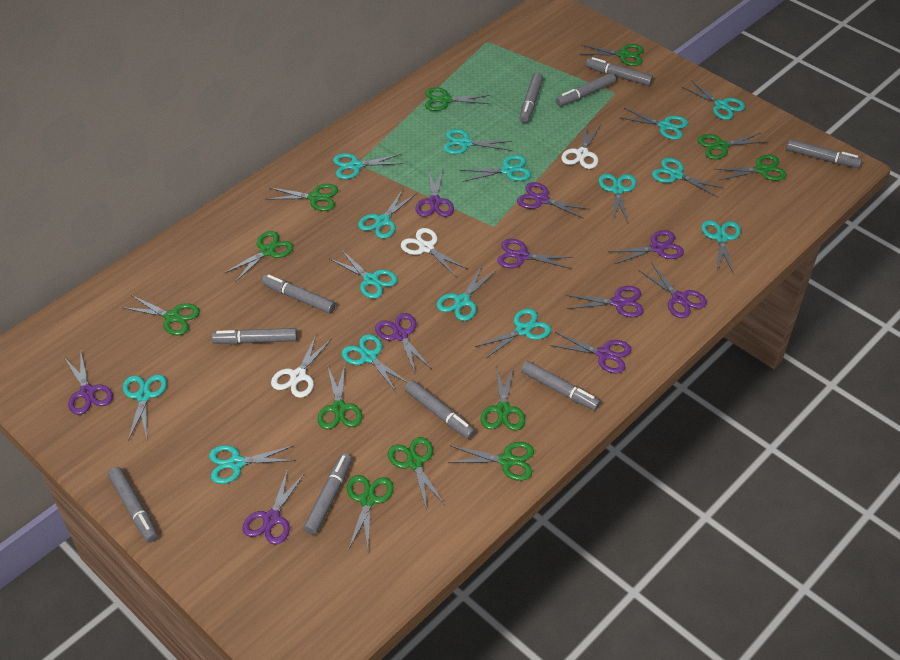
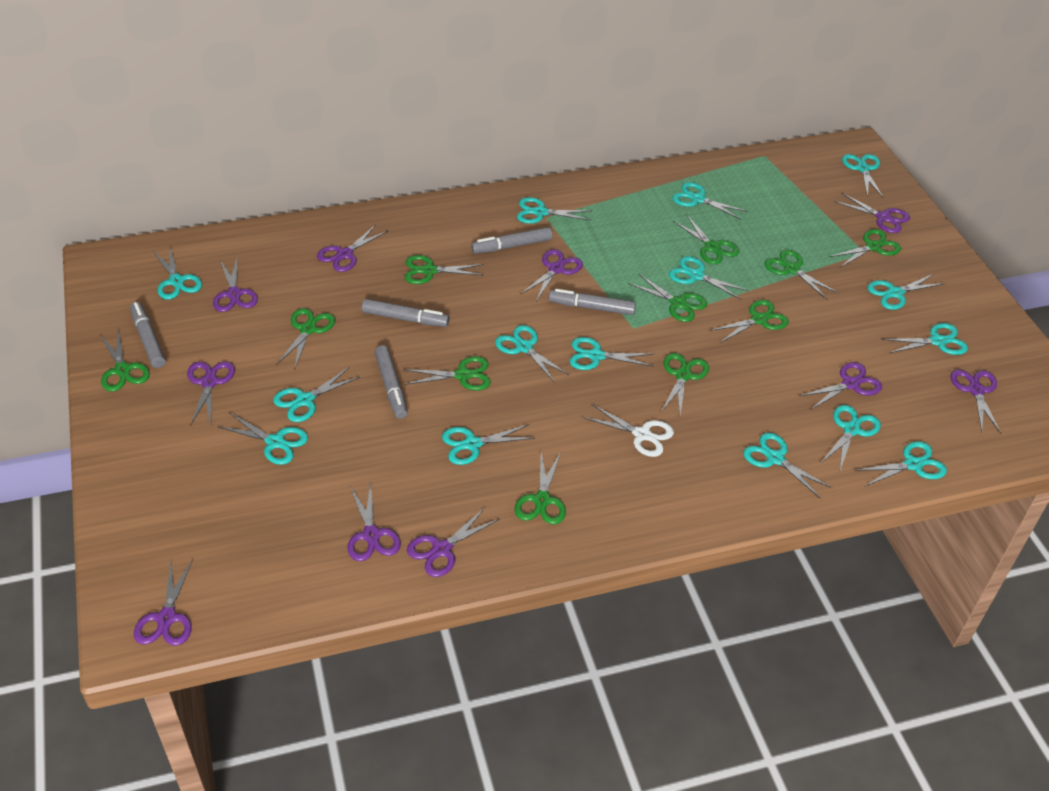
green scissors: [122,295,200,335] [224,231,294,282] [268,184,338,211] [317,364,362,429] [347,475,394,550] [388,437,445,510] [425,87,490,111] [448,442,534,481] [481,366,525,431] [580,44,644,66] [698,133,768,159] [714,155,787,181] = 12 -> [100,329,150,391] [276,308,335,368] [403,356,491,391] [405,255,484,284] [514,452,566,525] [628,273,707,322] [661,353,709,415] [673,216,739,264] [709,300,789,343] [765,249,839,300] [829,229,901,268] = 11
grey marker: [108,467,158,542] [212,328,297,344] [262,274,336,314] [303,453,352,535] [405,380,475,439] [520,72,543,123] [521,361,600,410] [556,73,616,106] [586,57,653,86] [786,139,862,168] = 10 -> [130,302,166,368] [362,299,449,327] [375,345,408,419] [471,227,552,254] [549,289,636,315] = 5
white scissors: [271,335,331,398] [401,228,468,277] [561,125,600,169] = 3 -> [583,404,674,457] = 1

